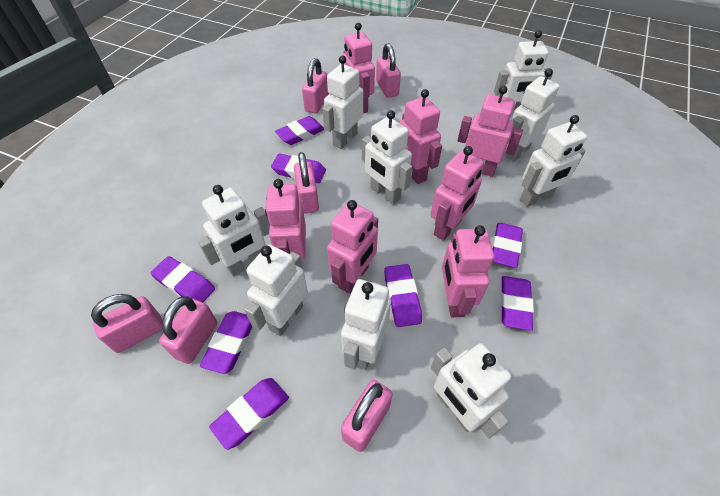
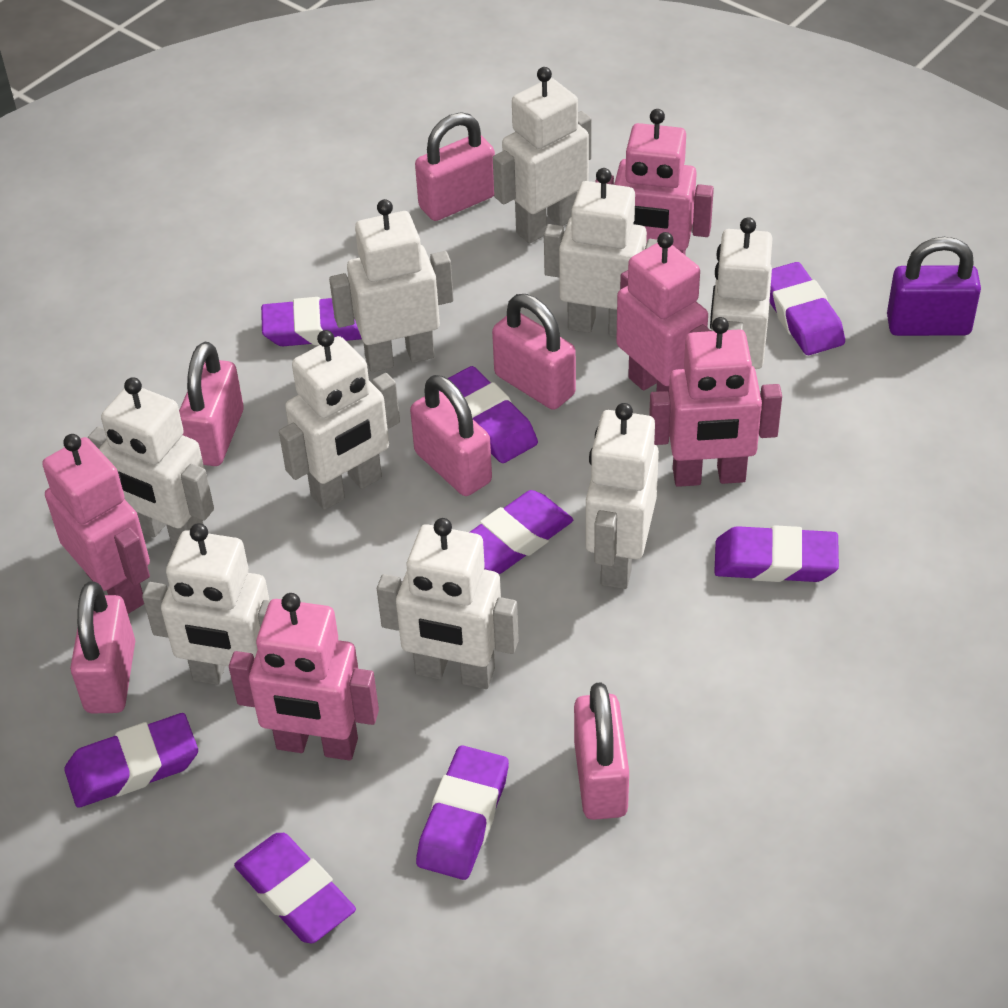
pink robot: [265,179,306,259] [327,200,378,293] [343,23,375,113] [399,89,442,184] [430,146,484,241] [442,226,494,317] [458,86,523,177] = 7 -> [42,434,150,614] [229,593,379,760] [595,109,714,255] [616,232,711,392] [649,317,782,487] = 5
purple padlock: none = 0 -> [887,237,981,336] = 1

